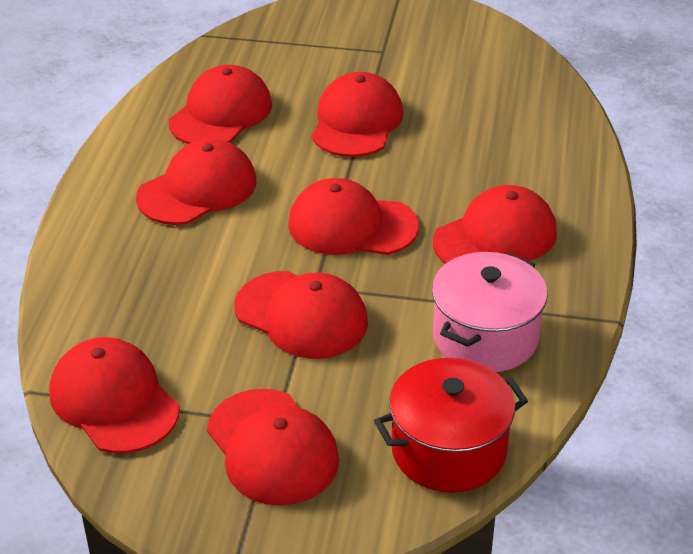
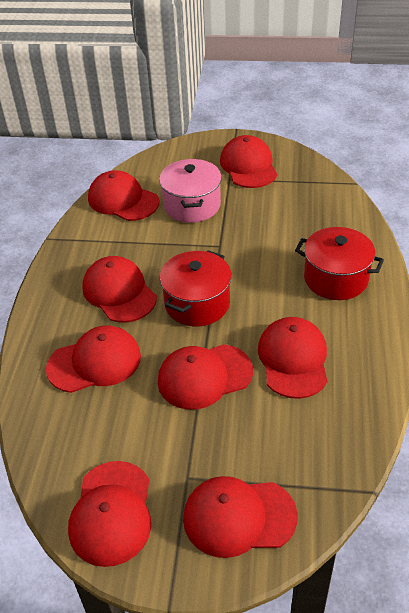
red pot: [374,358,528,493] = 1 -> [160,250,232,326] [295,227,384,300] = 2

